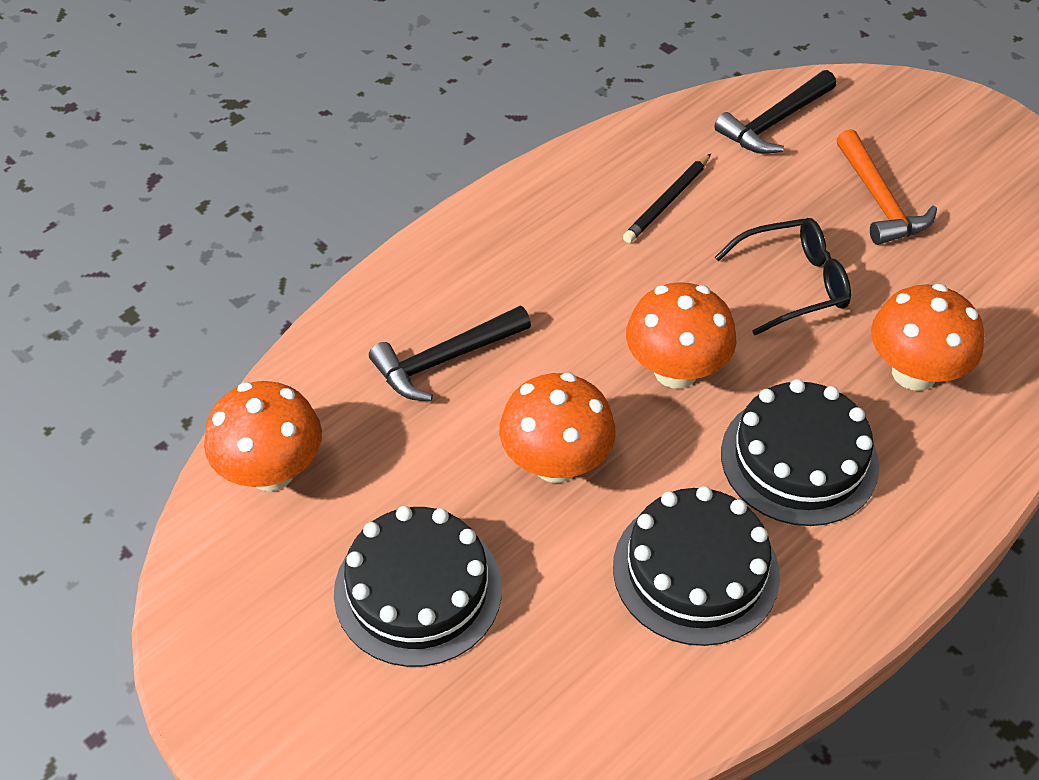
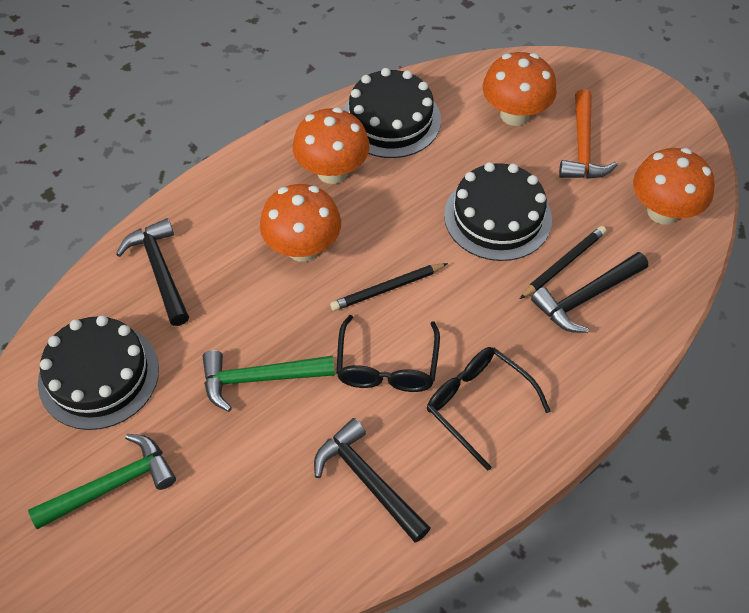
black glasses: [715,218,851,335] = 1 -> [336,315,440,392] [427,347,551,471] = 2
black hammer: [369,306,531,401] [714,70,836,154] = 2 -> [116,218,189,326] [314,418,430,543] [531,252,648,333] = 3
black pencil: [623,154,711,243] = 1 -> [330,263,448,311] [520,226,607,299] = 2
green hammer: none = 0 -> [28,434,176,529] [203,350,335,412] = 2

